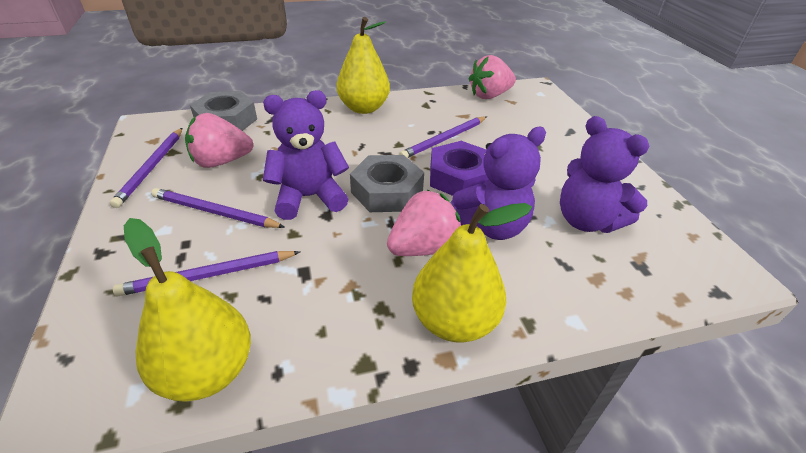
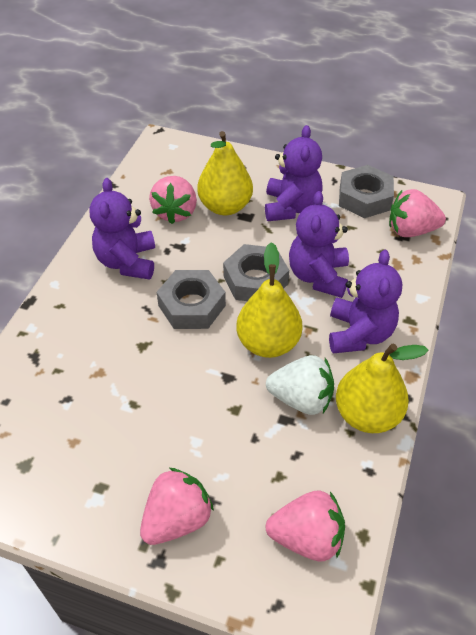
grey nut: [190,91,257,131] [350,155,424,212] = 2 -> [157,270,226,329] [223,244,289,301] [339,165,394,218] = 3
pink strawberry: [185,113,254,168] [387,190,461,256] [469,55,516,99] = 3 -> [140,468,214,545] [149,176,197,224] [266,490,345,561] [389,189,446,237] = 4
purple nut: [430,141,488,196] = 1 -> none = 0
purple pencil: [110,128,182,208] [113,251,300,296] [151,188,285,228] [399,116,487,158] = 4 -> none = 0
purple teddy bear: [263,90,349,220] [450,127,546,240] [560,116,649,233] = 3 -> [89,178,155,280] [265,125,323,221] [289,191,349,298] [329,250,402,353] = 4
white strawberry: none = 0 -> [266,355,334,415] = 1

